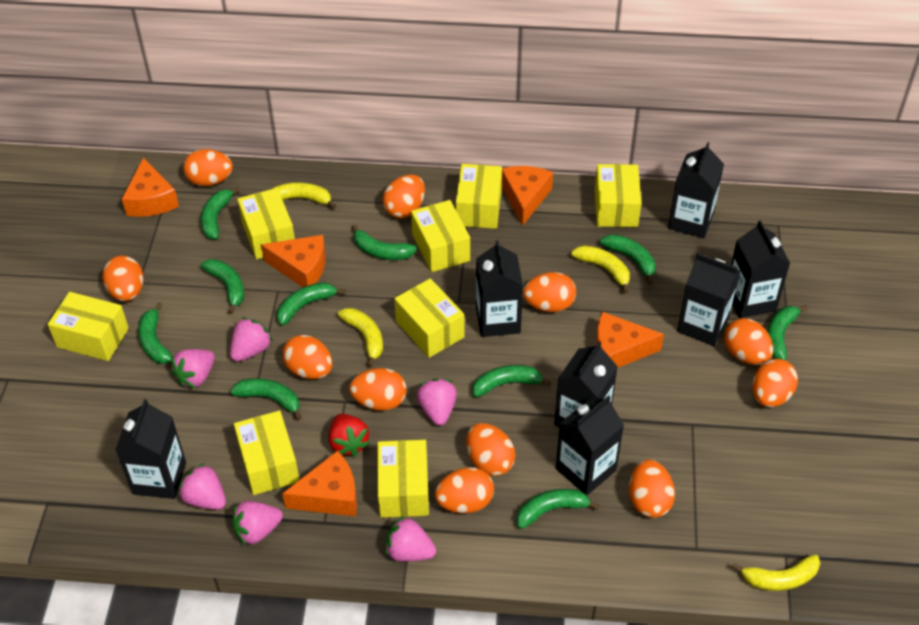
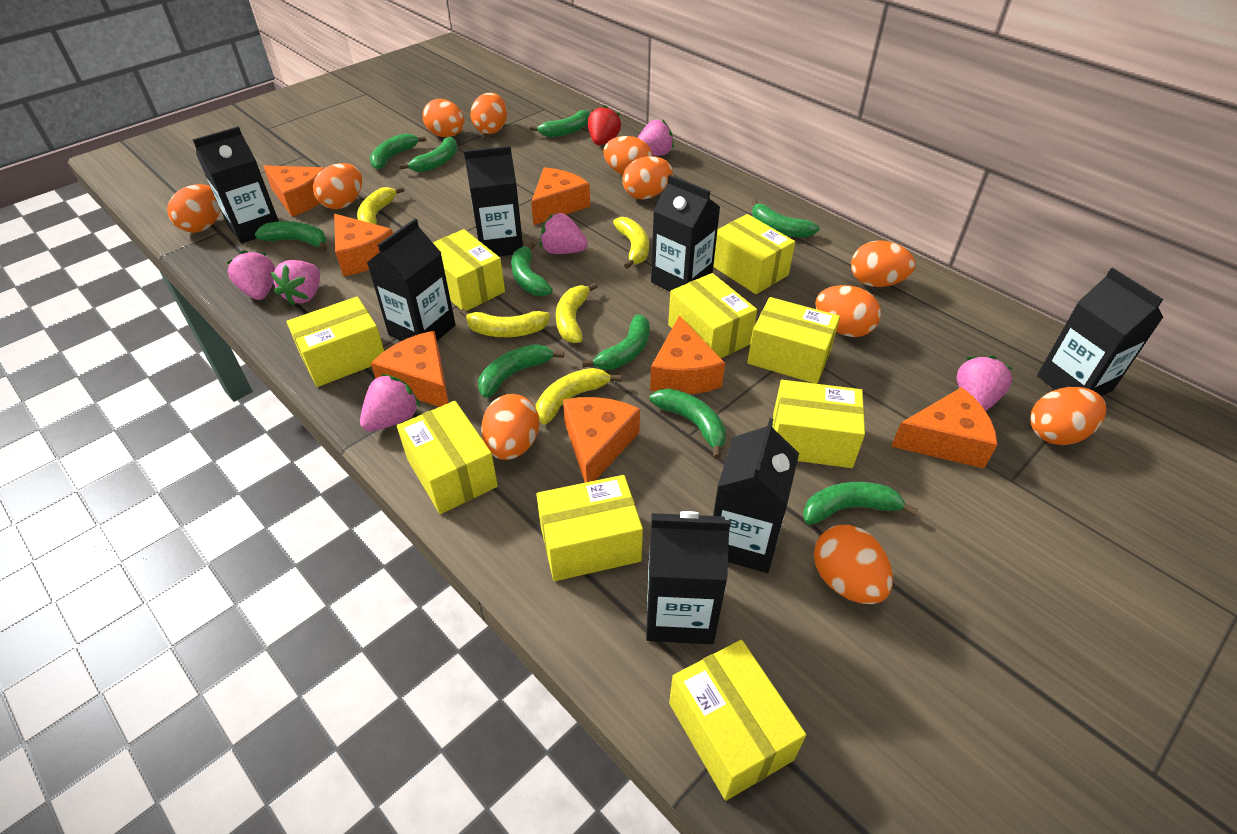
orange cheese: [122,158,179,217] [261,235,326,287] [282,451,357,516] [502,166,553,226] [596,312,664,368] = 5 -> [263,165,324,217] [334,214,393,277] [371,331,449,407] [531,167,590,225] [563,397,640,483] [650,315,725,394] [891,387,997,468] = 7
yellow banana: [272,182,336,209] [338,308,383,367] [571,245,630,293] [732,554,820,591] = 4 -> [357,186,404,224] [460,309,550,337] [536,368,621,425] [556,282,598,343] [613,217,649,269] = 5
yellow box: [48,292,129,361] [234,410,300,495] [237,188,295,260] [377,440,429,518] [394,278,465,358] [411,200,470,272] [456,164,502,229] [595,164,641,227] = 8 -> [286,296,384,387] [397,401,498,514] [433,229,505,311] [536,475,643,581] [668,273,757,358] [669,640,806,801] [713,214,795,294] [747,297,840,384] [773,380,865,468] = 9

